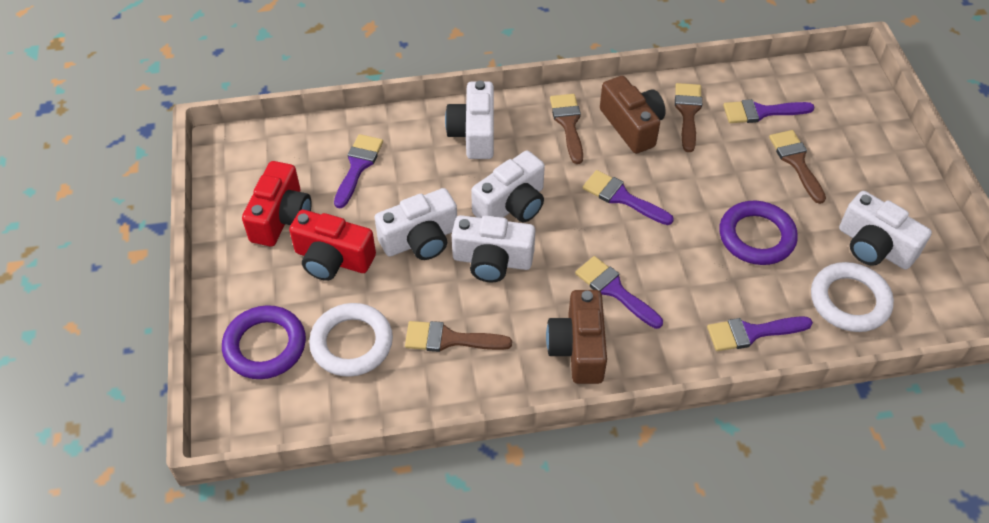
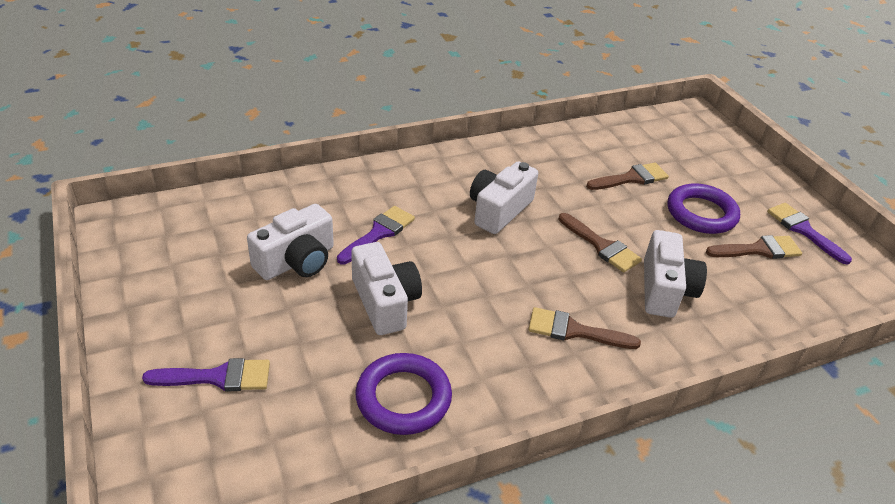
brown camera: [546,290,607,384] [600,76,666,154] = 2 -> none = 0
purple brush: [334,134,383,208] [575,256,663,329] [583,170,674,225] [707,316,813,351] [723,99,815,123] = 5 -> [142,358,270,391] [337,206,415,264] [767,203,852,265] = 3
red camera: [242,161,311,246] [289,210,376,281] = 2 -> none = 0
white camera: [375,188,457,260] [445,81,494,159] [452,215,535,282] [471,150,545,222] [839,191,932,270] = 5 -> [247,204,334,280] [351,242,422,335] [470,161,538,234] [644,230,707,318] = 4
white ring: [309,303,393,377] [811,262,894,332] = 2 -> none = 0

